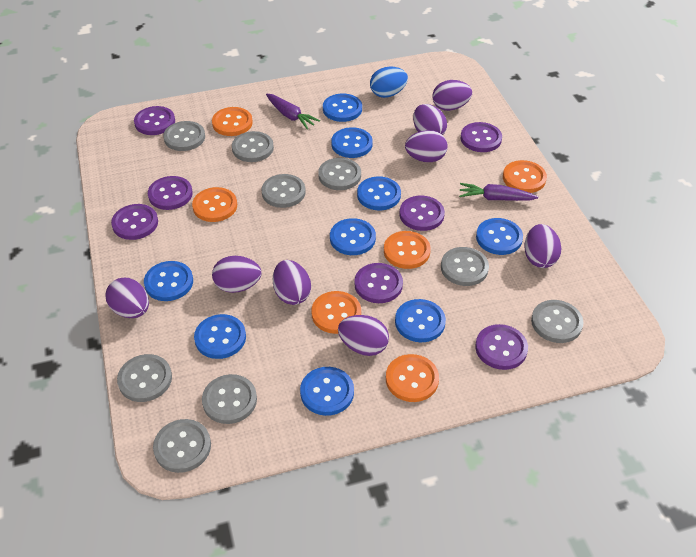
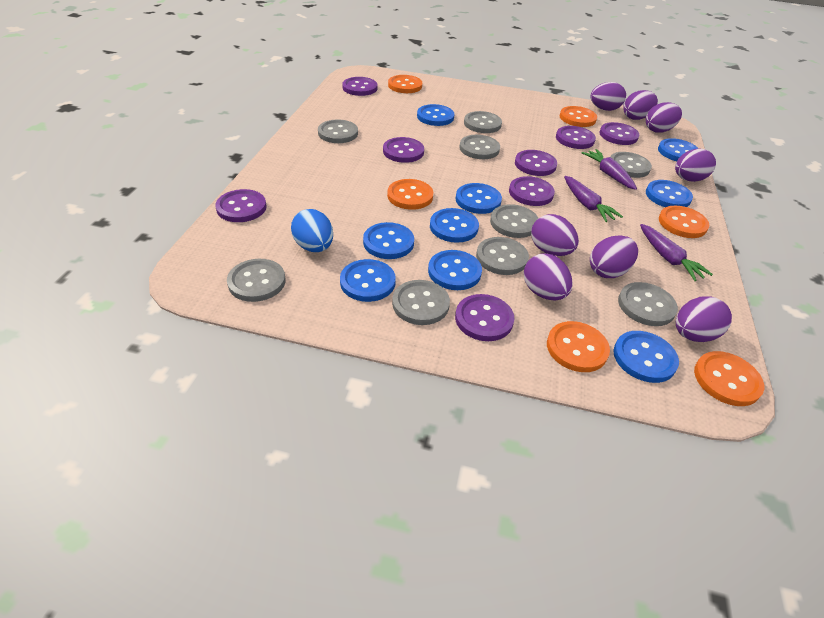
purple button: [111,204,158,240] [134,106,175,135] [148,176,193,210] [354,263,403,303] [400,196,445,231] [460,122,502,152] [475,324,528,370] = 7 -> [215,189,267,222] [342,77,377,96] [383,137,424,163] [455,294,514,341] [509,176,555,206] [515,150,557,176] [556,126,596,149] [599,122,639,145] = 8
purple carrot: [266,94,320,130] [459,183,538,201] = 2 -> [564,176,623,222] [582,149,637,190] [640,224,713,281] = 3

